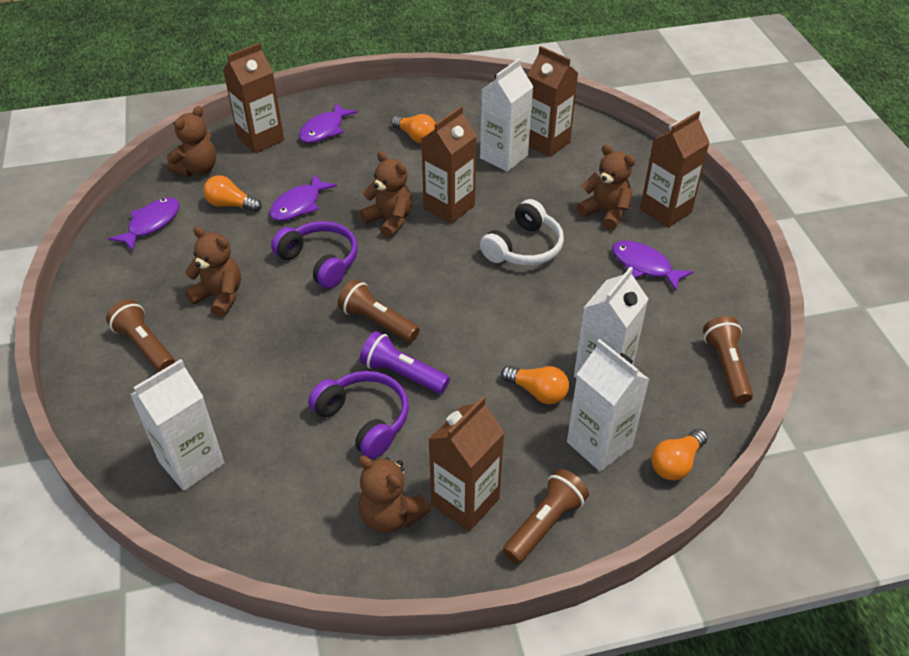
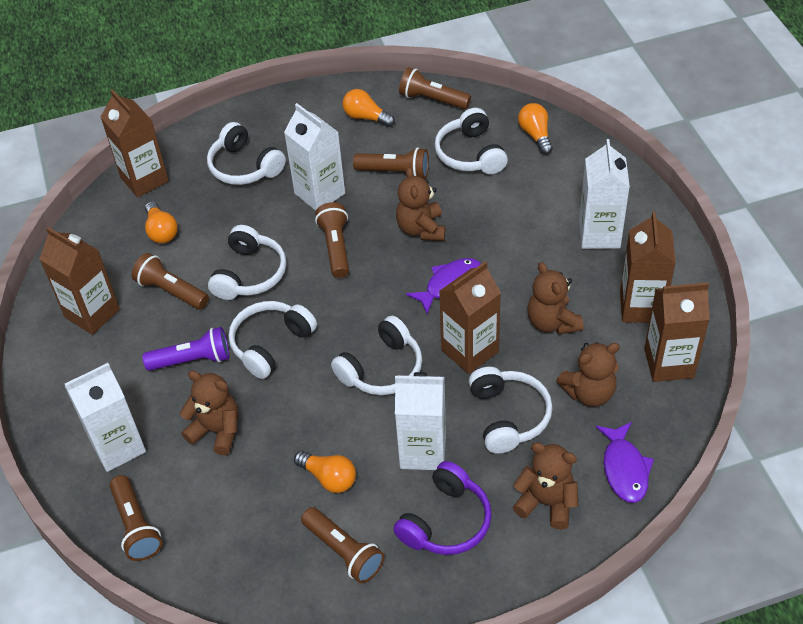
brown flashlight: [106,299,175,371] [337,279,420,343] [503,469,589,564] [703,316,753,404] = 4 -> [109,475,162,561] [132,253,209,309] [301,507,384,583] [315,202,349,278] [353,147,429,179] [399,67,471,109] = 6
purple fish: [109,197,180,251] [270,174,337,221] [299,103,358,143] [612,240,693,291] = 4 -> [406,258,481,314] [596,422,654,503] = 2
purple headphones: [271,221,358,289] [308,371,409,459] = 2 -> [393,461,492,555] = 1
white headphones: [480,199,564,266] = 1 -> [207,122,286,185] [208,225,286,300] [229,301,317,379] [331,316,422,395] [435,108,508,174] [469,367,553,454] = 6

